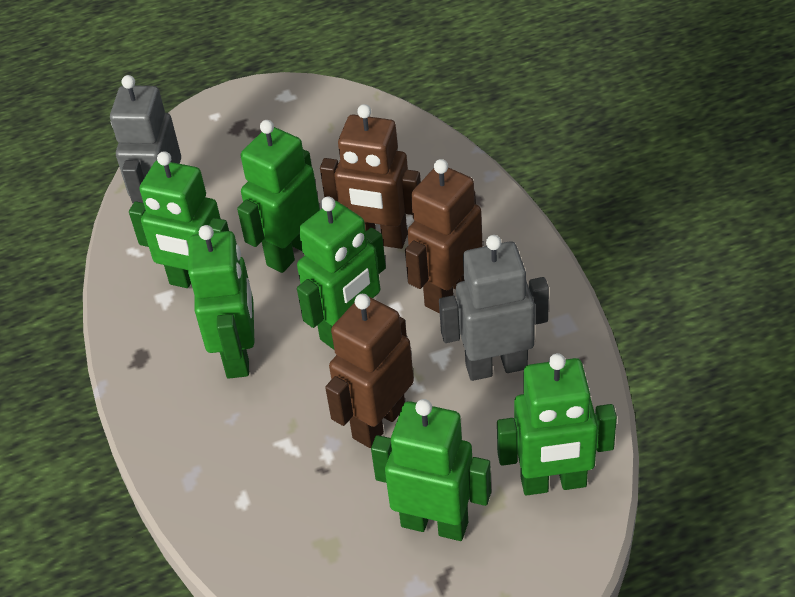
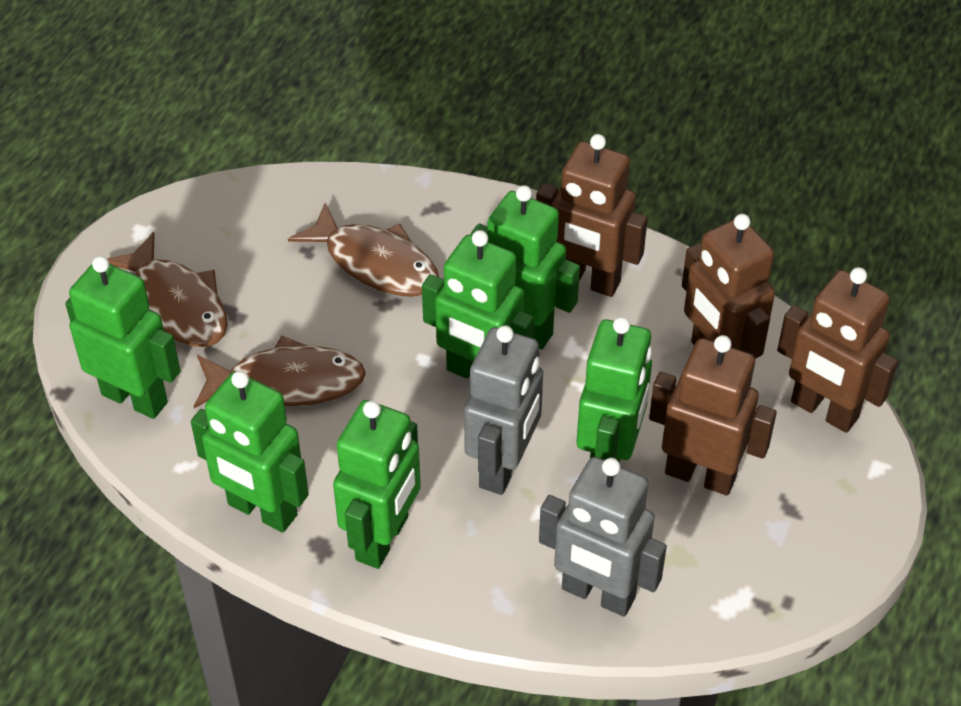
brown fish: none = 0 -> [107,232,228,347] [194,336,366,408] [288,203,439,297] = 3
brown robot: [320,104,421,249] [325,294,414,448] [405,159,483,314] = 3 -> [536,134,648,297] [649,335,777,495] [682,214,775,359] [777,267,898,433] = 4

